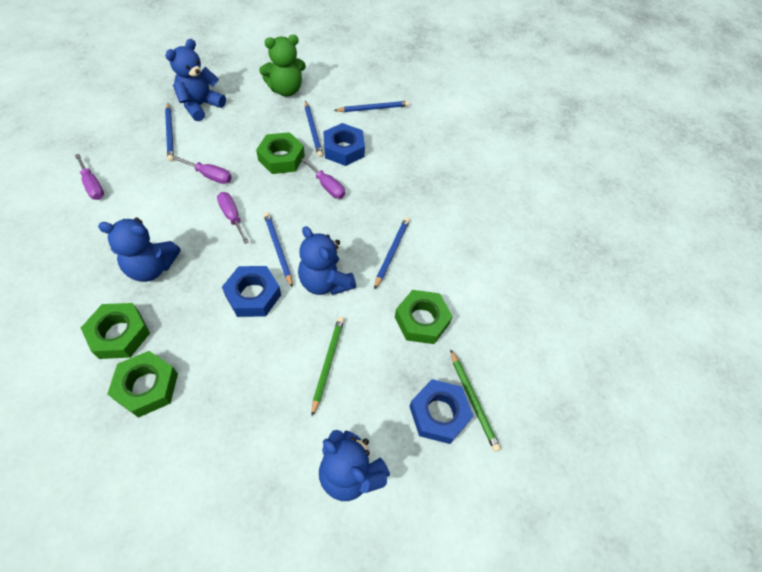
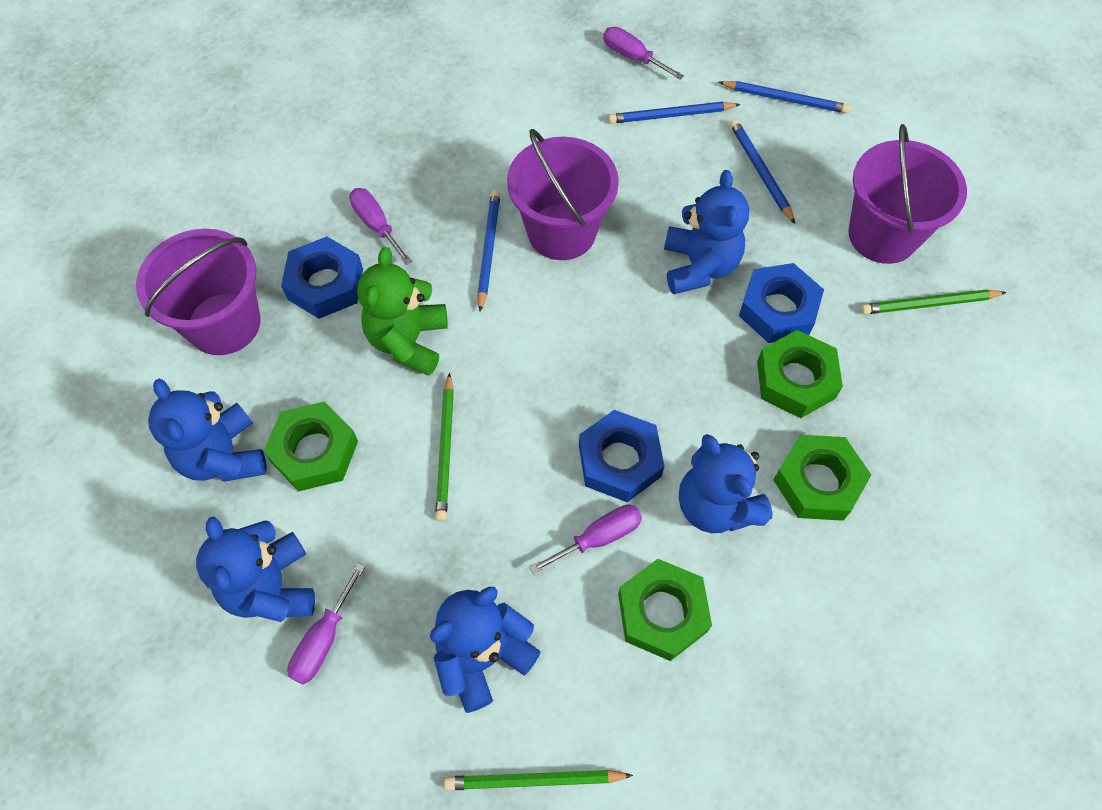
blue pencil: [165,103,174,161] [264,212,293,288] [305,101,323,157] [334,101,409,112] [374,217,410,289] = 5 -> [477,190,500,312] [608,102,740,124] [718,81,850,114] [730,119,795,224] = 4
blue teddy bear: [98,218,181,282] [165,39,226,121] [298,226,356,295] [319,430,390,501] = 4 -> [148,378,267,482] [196,516,315,622] [430,587,541,713] [664,170,749,294] [679,434,773,533] = 5
green pencil: [312,317,344,416] [450,349,501,452] = 2 -> [435,372,454,521] [444,770,633,790] [861,289,1007,314] = 3
purple bucket: none = 0 -> [136,229,261,355] [507,129,619,260] [848,124,967,264] = 3

